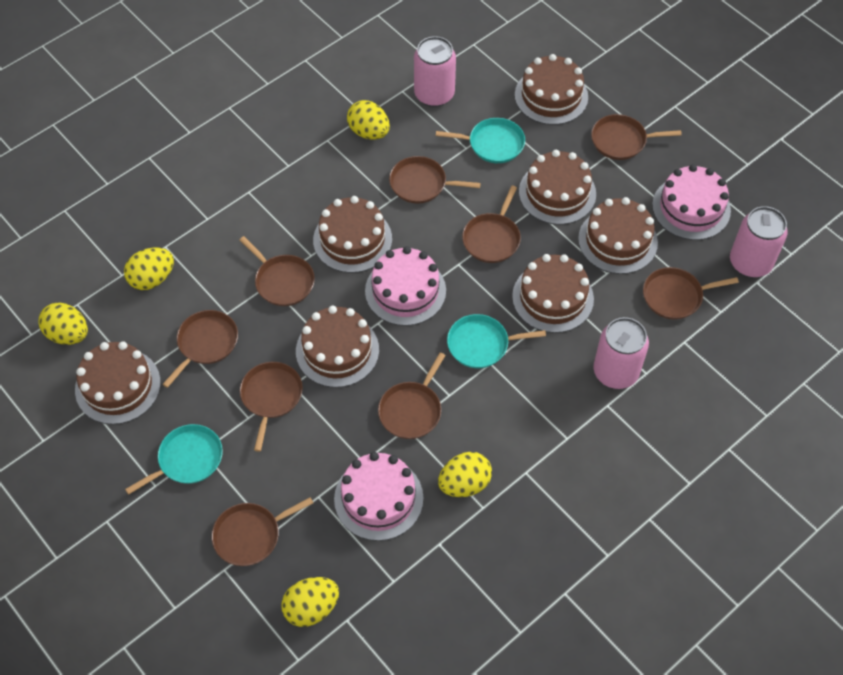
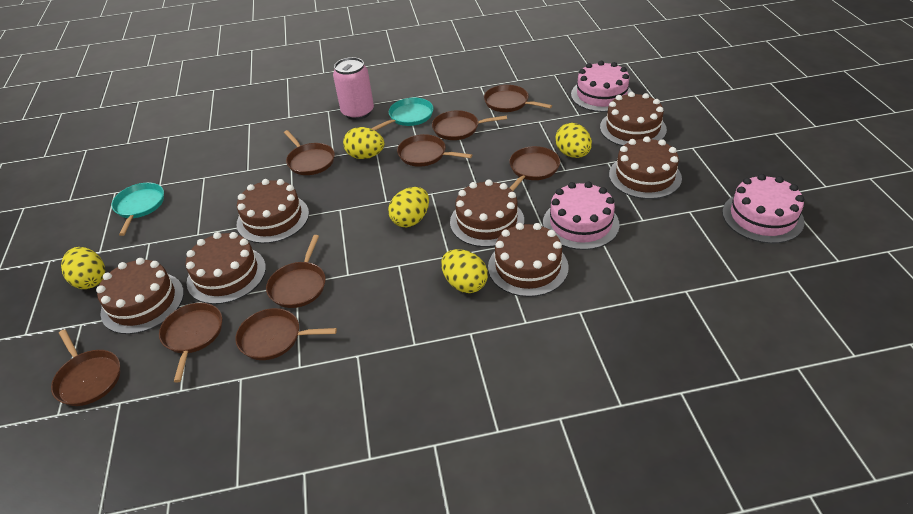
pink can: [414,36,456,107] [594,317,649,389] [730,206,788,278] = 3 -> [333,57,374,120] = 1
turquoise pan: [125,424,223,495] [436,118,525,163] [447,314,546,368] = 3 -> [112,182,164,236] [371,98,434,131] = 2

